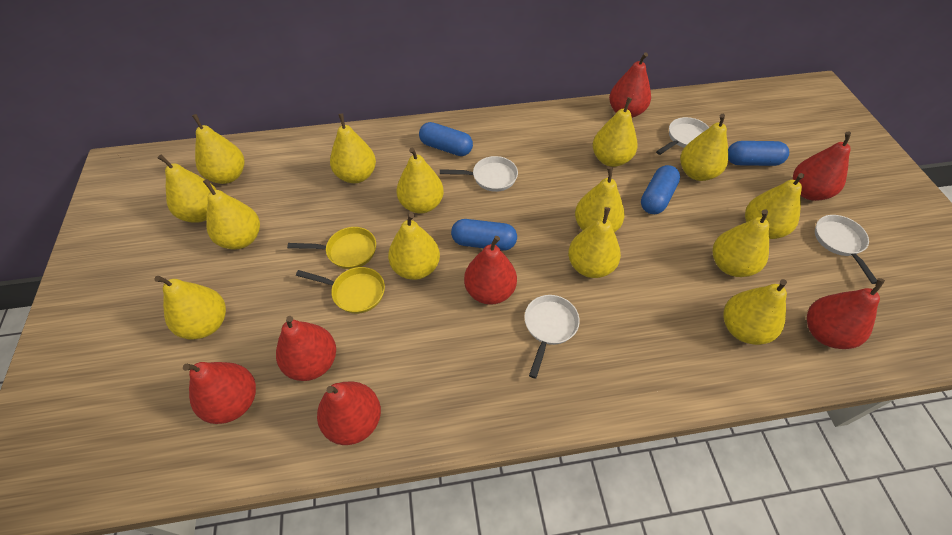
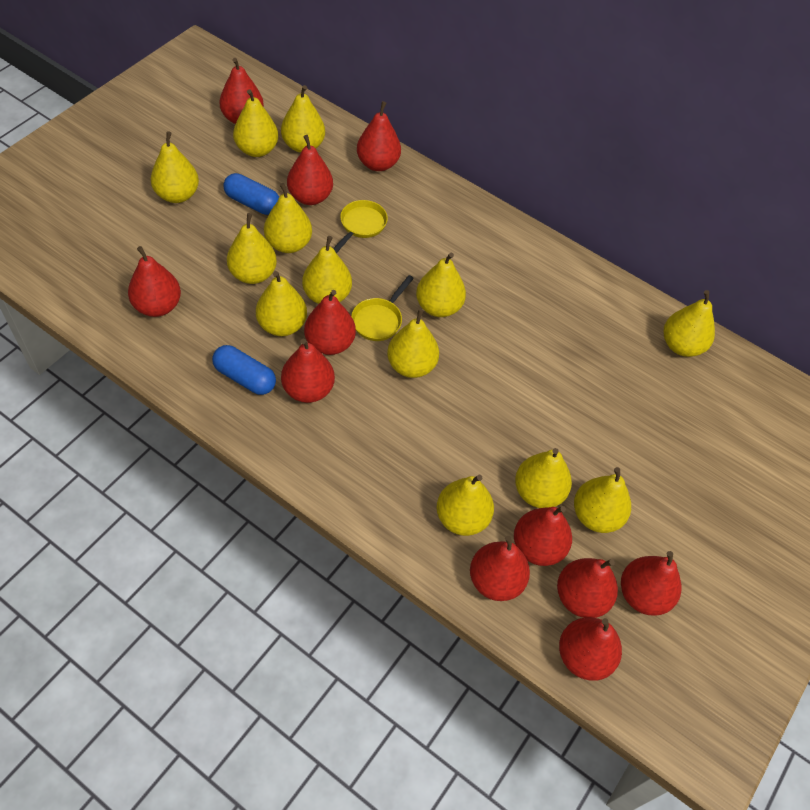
blue capsule: [419,122,473,156] [451,219,517,251] [641,165,680,214] [728,141,789,166] = 4 -> [212,345,276,395] [223,173,279,215] = 2
red pear: [183,362,256,424] [276,316,336,381] [317,382,381,445] [464,236,517,305] [609,53,651,118] [793,132,851,201] [807,278,885,349] = 7 -> [128,246,181,317] [219,58,264,124] [281,339,335,403] [287,135,333,205] [304,290,356,355] [357,101,401,171] [470,536,530,601] [514,506,572,566] [557,558,618,618] [559,617,622,681] [621,551,681,616] = 11
white pan: [440,156,518,192] [524,295,580,379] [656,117,709,155] [815,215,877,284] = 4 -> none = 0
yellow pear: [154,276,226,340] [158,155,216,223] [192,114,244,184] [203,179,260,249] [330,113,376,183] [388,213,440,280] [397,147,444,213] [568,207,621,278] [575,167,625,233] [593,97,638,167] [680,114,728,181] [713,209,769,277] [723,279,787,345] [745,173,804,239] = 14 -> [151,132,199,203] [227,213,277,284] [233,89,278,157] [256,271,307,336] [264,183,312,253] [281,85,325,153] [302,236,352,304] [387,309,439,378] [416,253,466,317] [436,475,494,536] [515,448,572,508] [574,467,631,533] [664,290,715,357] = 13

